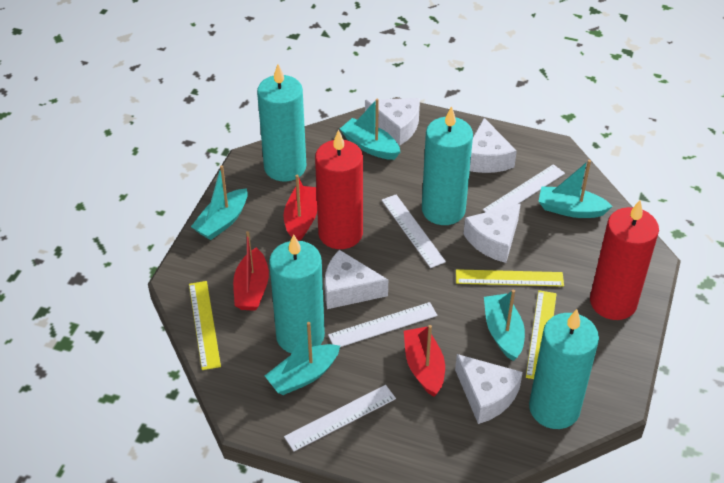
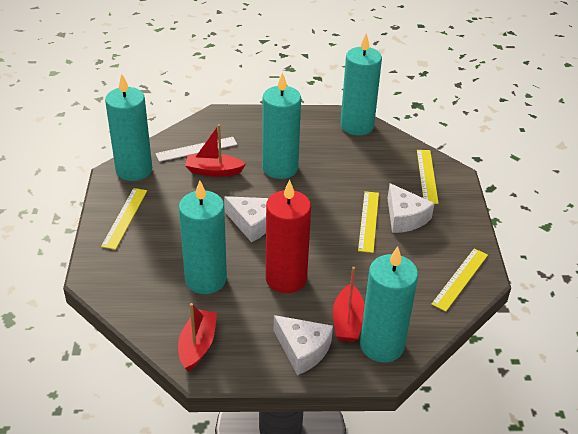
red candle: [315,130,363,249] [590,200,659,320] = 2 -> [266,179,311,293] = 1
turquoise boat: [191,165,248,240] [265,322,340,395] [340,98,400,160] [484,290,525,361] [538,160,613,218] = 5 -> none = 0
turquoise candle: [257,64,306,181] [269,234,325,353] [422,106,473,225] [529,309,599,429] = 4 -> [105,74,152,181] [179,180,227,294] [262,72,301,179] [340,33,382,136] [360,246,418,363] = 5
white cheese: [325,250,388,309] [365,98,420,146] [455,354,523,424] [464,204,521,263] [470,118,517,173] = 5 -> [224,196,269,242] [274,315,333,375] [387,183,435,233] = 3
white ruler: [284,385,396,451] [328,302,437,347] [382,194,446,268] [483,164,565,212] = 4 -> [155,137,237,162] = 1
yellow ruler: [189,281,221,370] [456,269,564,287] [526,290,557,379] = 3 -> [101,188,147,250] [358,191,379,253] [417,150,439,204] [431,248,488,312] = 4

